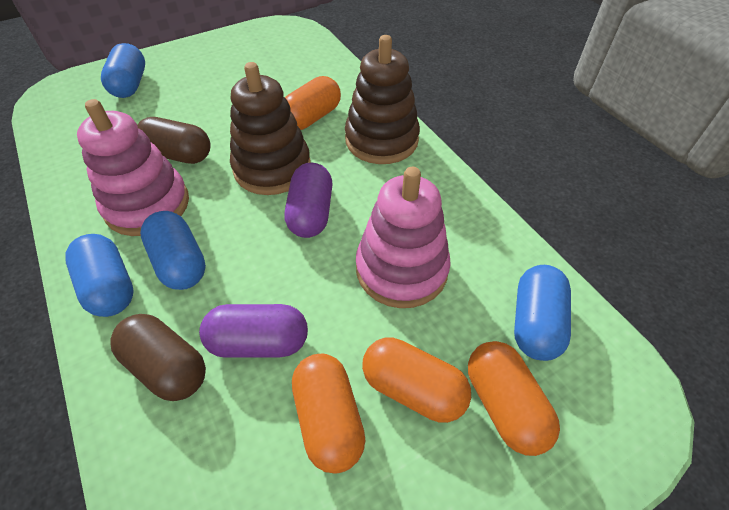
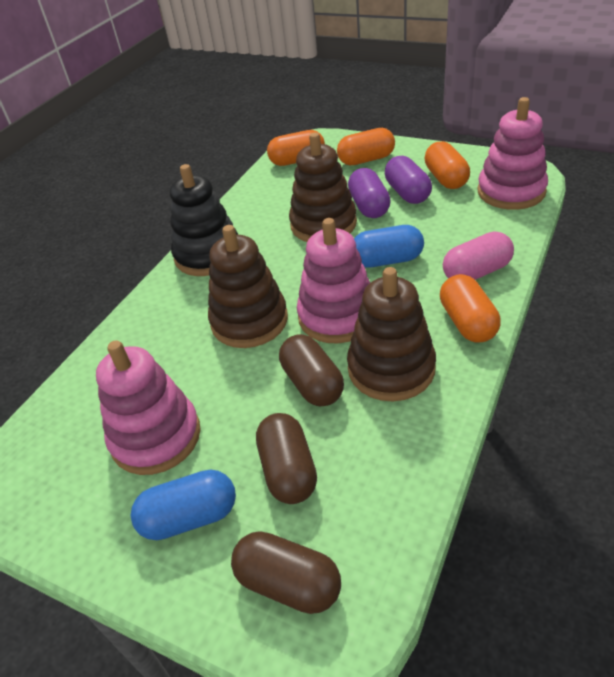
black stacking toy: none = 0 -> [170,164,239,276] = 1
blue capsule: [65,234,134,317] [101,43,145,98] [140,211,206,290] [514,265,571,361] = 4 -> [131,469,236,540] [354,225,424,267] = 2
brown capsule: [110,314,206,401] [137,117,210,164] = 2 -> [231,531,341,614] [256,413,317,504] [279,334,344,407] = 3
brown stacking toy: [230,62,311,195] [345,35,420,164] = 2 -> [208,225,288,348] [289,132,357,242] [347,267,436,401] = 3
pink capsule: none = 0 -> [443,231,514,280] = 1
pink stacking toy: [77,99,189,236] [356,167,451,308] = 2 -> [96,340,201,475] [297,218,370,344] [478,97,548,210] = 3

